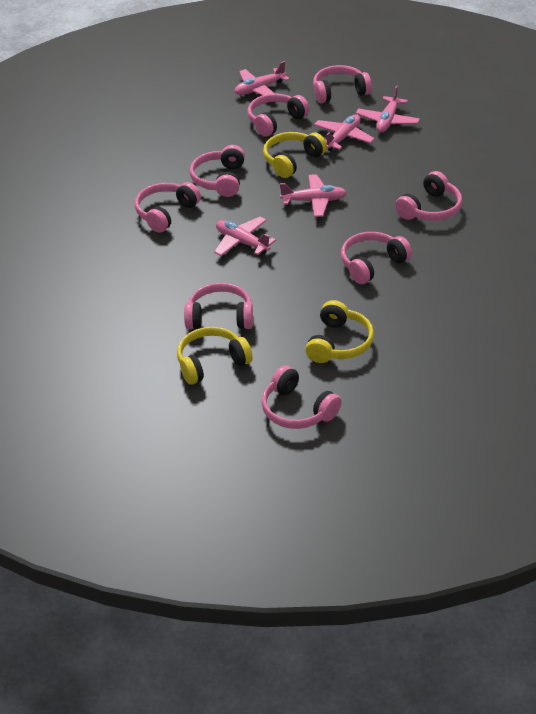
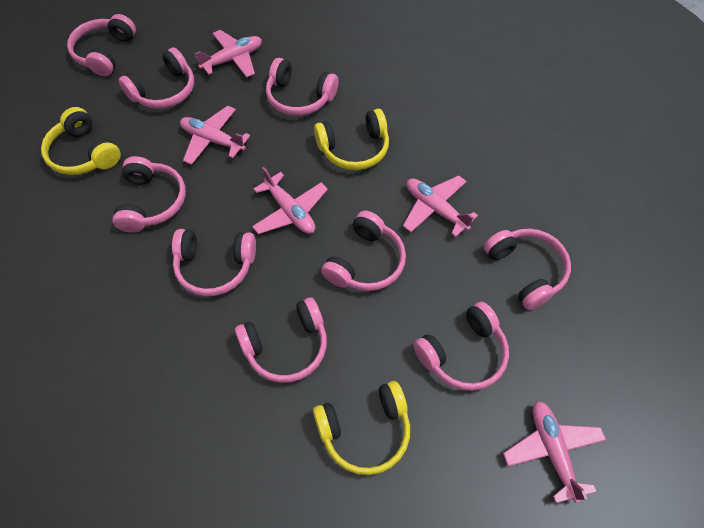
pink headphones: [135,182,201,232] [184,283,253,329] [190,145,245,197] [247,93,309,137] [262,365,342,429] [313,65,372,103] [341,232,412,284] [395,171,462,221] = 8 -> [67,14,136,76] [112,156,186,233] [118,47,194,109] [172,229,256,296] [235,297,327,383] [266,58,339,116] [321,211,406,291] [413,302,509,391] [484,229,571,310] = 9

